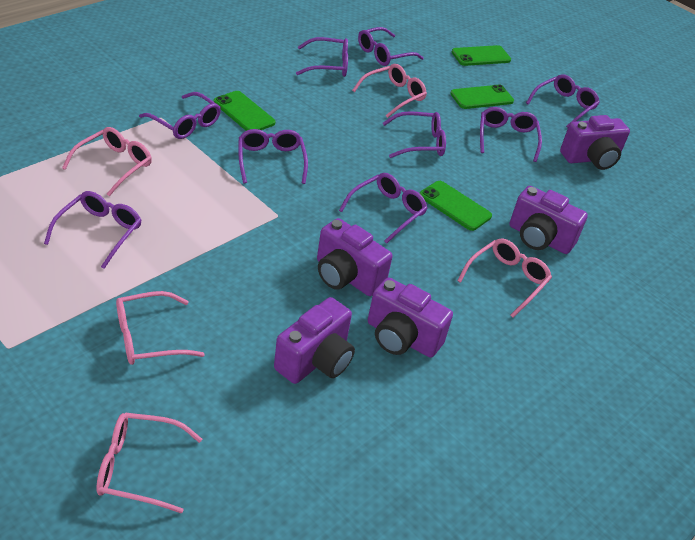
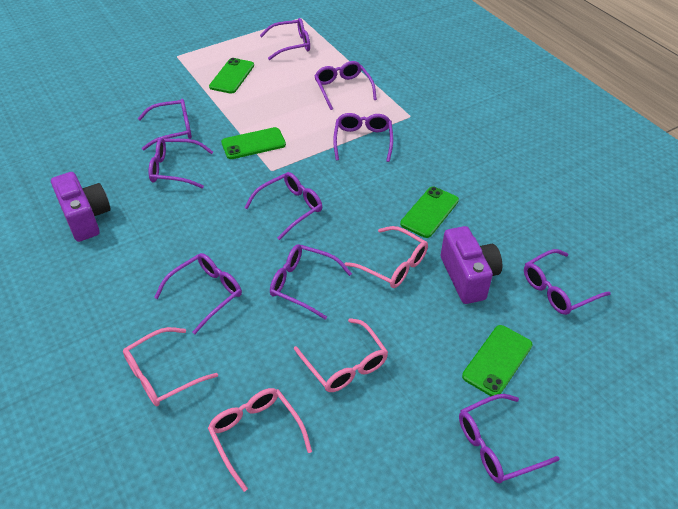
pink glasses: [62,127,152,196] [96,413,202,514] [116,291,205,365] [352,64,427,118] [457,238,552,318] = 5 -> [123,327,218,406] [208,388,312,492] [294,318,388,392] [344,226,428,288] = 4
purple camera: [274,297,355,384] [317,218,392,296] [368,277,453,358] [509,186,588,254] [560,115,630,170] = 5 -> [51,172,111,242] [441,226,502,304] = 2
purple glasses: [44,191,141,269] [139,92,221,139] [238,129,308,184] [296,37,348,77] [339,173,428,244] [358,27,424,66] [383,111,446,158] [480,107,542,162] [526,74,600,128] = 9 -> [138,99,192,150] [148,138,213,189] [154,253,242,334] [244,172,322,240] [260,18,310,60] [270,244,352,320] [314,61,377,110] [333,113,393,162] [459,394,560,483] [524,249,611,315] = 10

